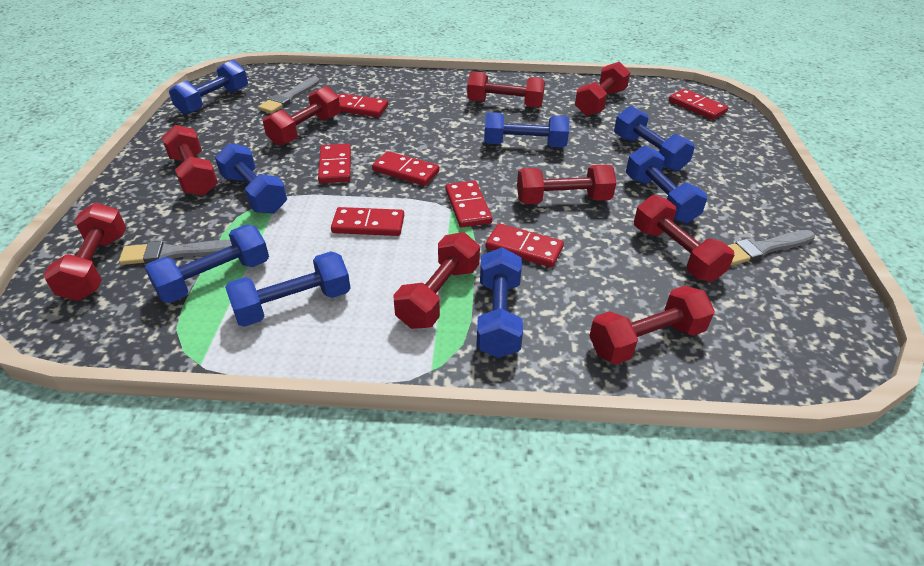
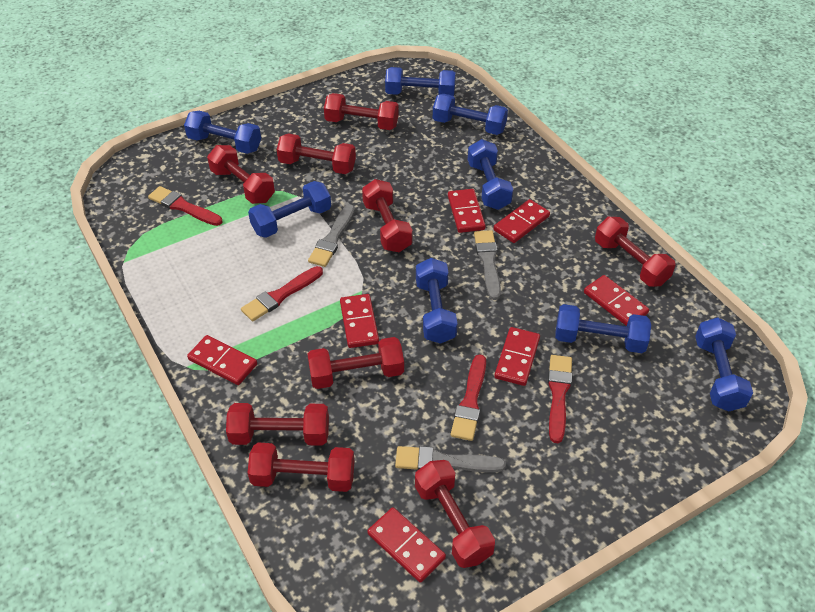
red brush: none = 0 -> [148,186,222,226] [241,266,323,321] [451,354,486,441] [548,355,572,443] = 4

